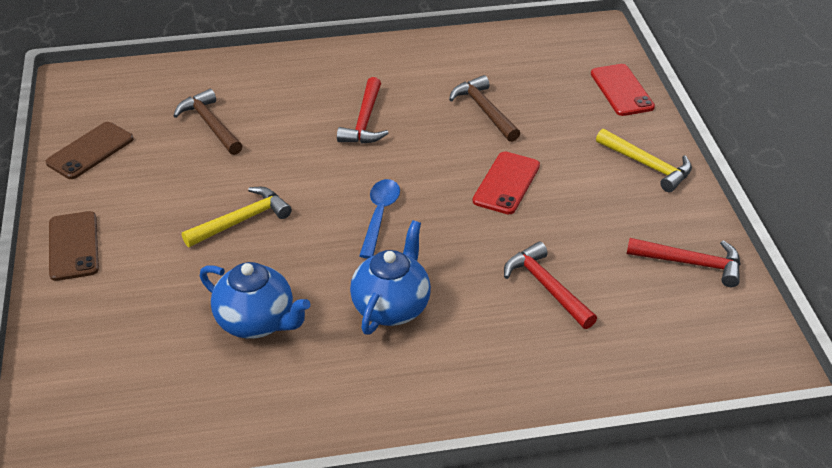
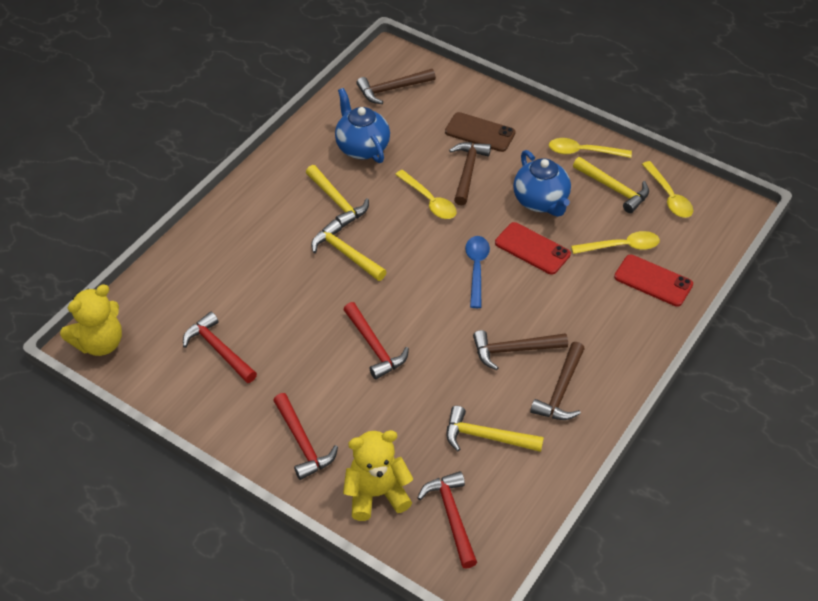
brown hammer: [173,89,243,155] [449,75,520,142] = 2 -> [357,69,436,104] [449,142,491,205] [473,330,568,370] [530,342,585,420] = 4
brown phone: [46,122,134,179] [49,211,99,281] = 2 -> [445,112,516,152] = 1
red hammer: [337,77,388,144] [504,242,597,329] [627,238,741,287] = 3 -> [183,312,257,383] [273,393,338,480] [343,302,409,379] [417,471,477,568] = 4
yellow hammer: [182,187,292,247] [596,129,692,192] = 2 -> [306,165,369,228] [311,220,387,281] [446,406,544,452] [573,157,649,213] = 4
yellow spoon: none = 0 -> [395,170,457,219] [549,138,632,158] [571,231,660,254] [642,161,693,218] = 4
yellow teddy bear: none = 0 -> [60,285,122,356] [343,430,413,521] = 2

